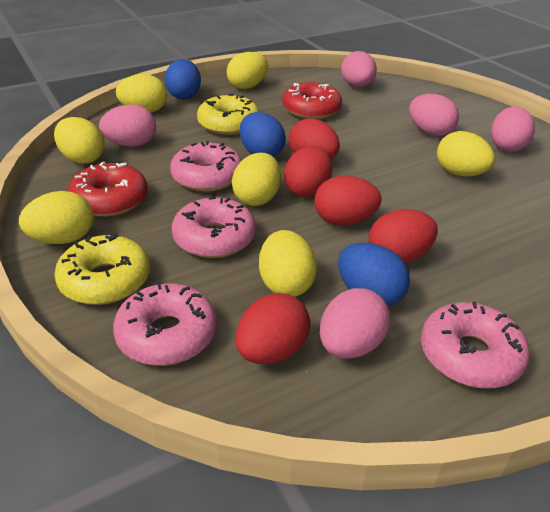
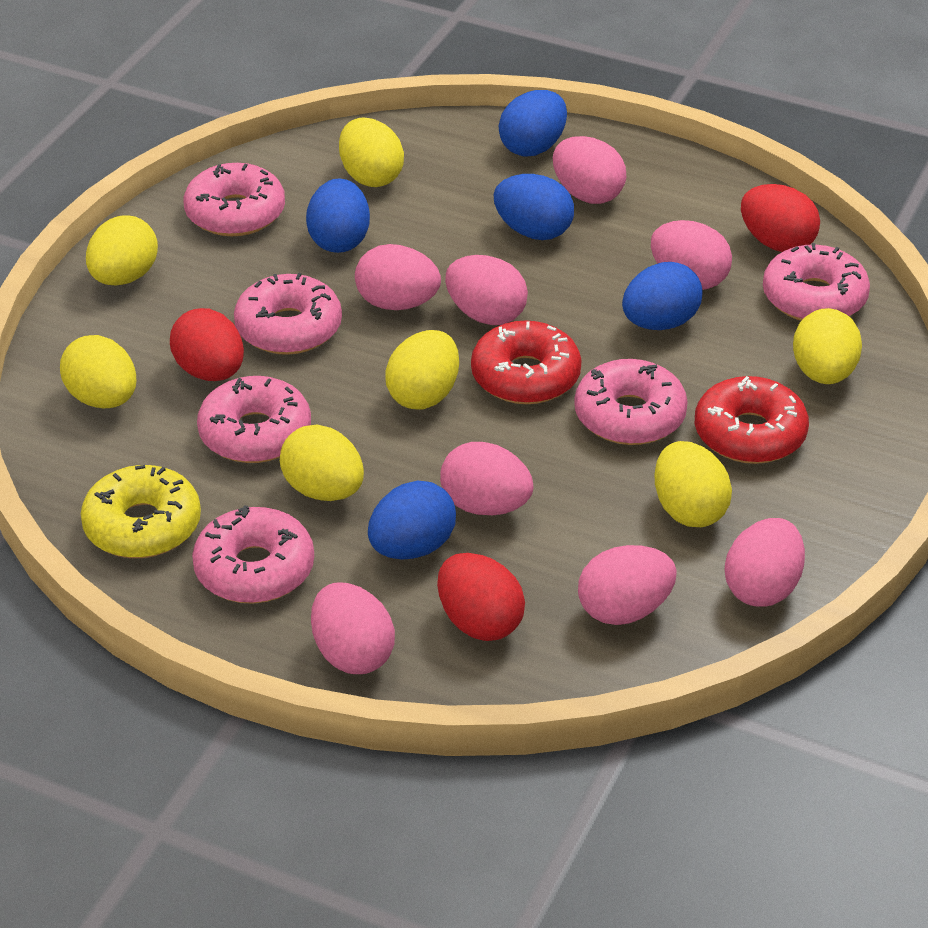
blue egg: [165,59,201,99] [240,112,286,157] [338,243,410,306] = 3 -> [306,179,370,253] [368,481,456,560] [494,174,574,240] [499,90,567,156] [622,262,702,330] = 5
pink donut: [113,283,217,366] [170,141,242,192] [171,197,256,258] [421,301,530,389] = 4 -> [184,163,285,236] [192,505,314,604] [197,376,311,463] [234,273,342,355] [574,359,688,445] [763,243,870,321] = 6
pink egg: [99,105,156,147] [320,288,390,359] [341,51,377,88] [409,94,459,136] [491,107,535,152] = 5 -> [311,582,395,674] [355,244,441,310] [440,442,533,515] [445,255,528,325] [553,136,626,204] [578,545,677,625] [651,220,732,290] [725,518,805,607] = 8
red egg: [236,293,311,364] [284,146,332,198] [289,119,340,159] [314,176,382,226] [369,209,438,263] = 5 -> [170,308,244,381] [437,553,525,641] [741,184,820,252] = 3
yellow donut: [54,234,150,305] [197,94,259,135] = 2 -> [81,465,201,558] = 1

